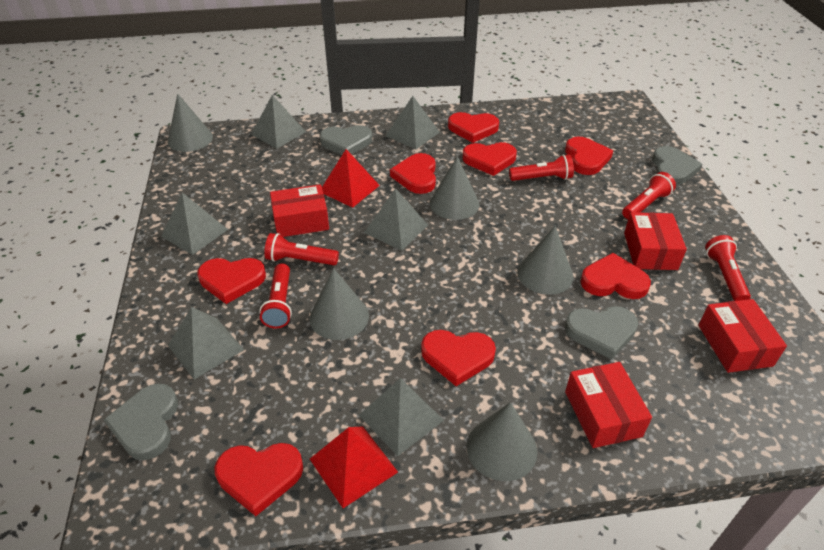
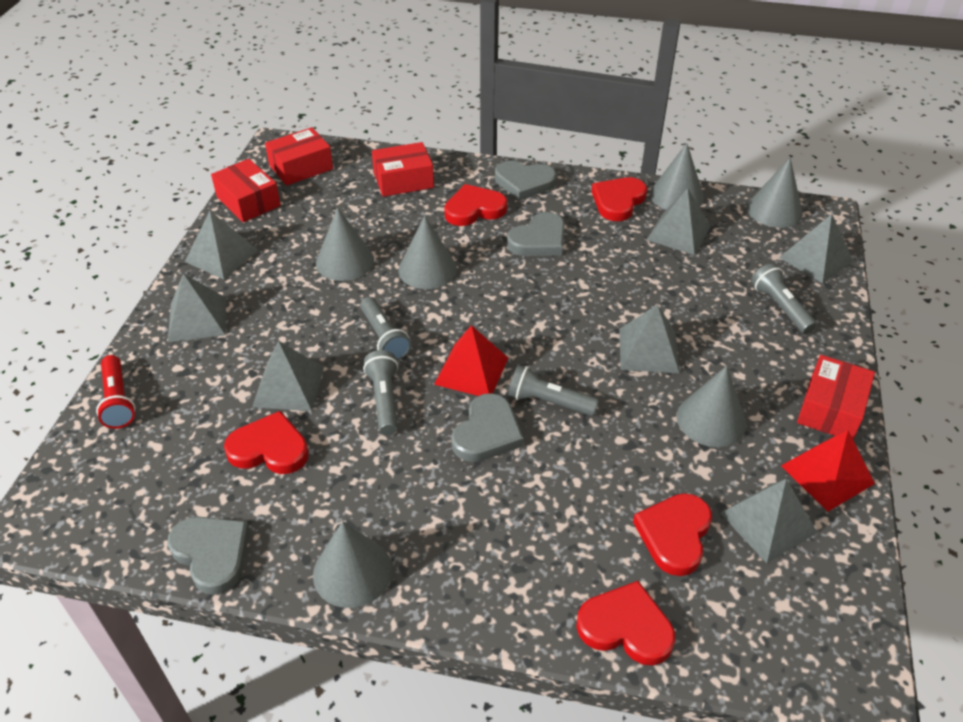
grey cone: [168,94,213,152] [310,268,369,340] [430,156,479,220] [467,402,538,481] [517,226,573,295] = 5 -> [313,521,392,608] [316,208,374,281] [398,215,457,289] [650,143,704,210] [677,366,746,447] [747,158,803,228] = 6
grey flashlight: none = 0 -> [360,297,411,361] [363,350,398,435] [508,365,599,416] [751,263,817,334] = 4
grey pyramid: [161,192,228,255] [168,307,244,379] [251,95,306,149] [359,378,444,456] [364,188,428,251] [386,96,440,149] = 6 -> [168,274,226,342] [185,211,259,279] [252,341,324,411] [619,305,679,373] [646,188,711,255] [720,479,818,563] [779,214,853,284] = 7
red flashlight: [259,263,292,328] [264,233,339,265] [509,155,574,181] [622,172,676,219] [705,235,751,301] = 5 -> [96,355,136,429] = 1
red heart: [197,258,266,304] [214,443,303,516] [390,153,436,194] [421,330,496,386] [448,112,499,143] [462,142,517,176] [565,137,613,175] [580,253,651,299] = 8 -> [224,411,309,474] [444,184,508,226] [576,581,675,666] [591,177,647,221] [633,493,712,576] = 5

